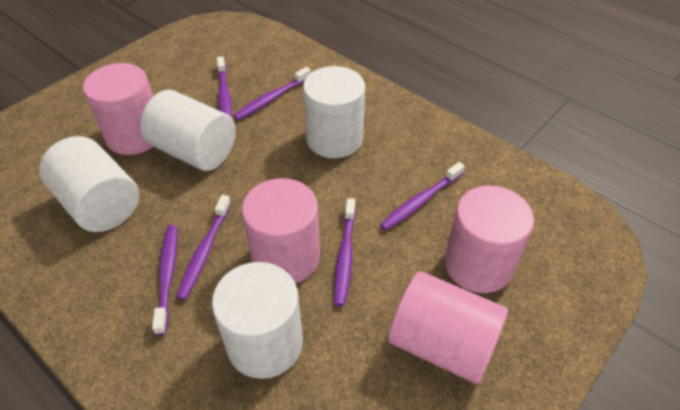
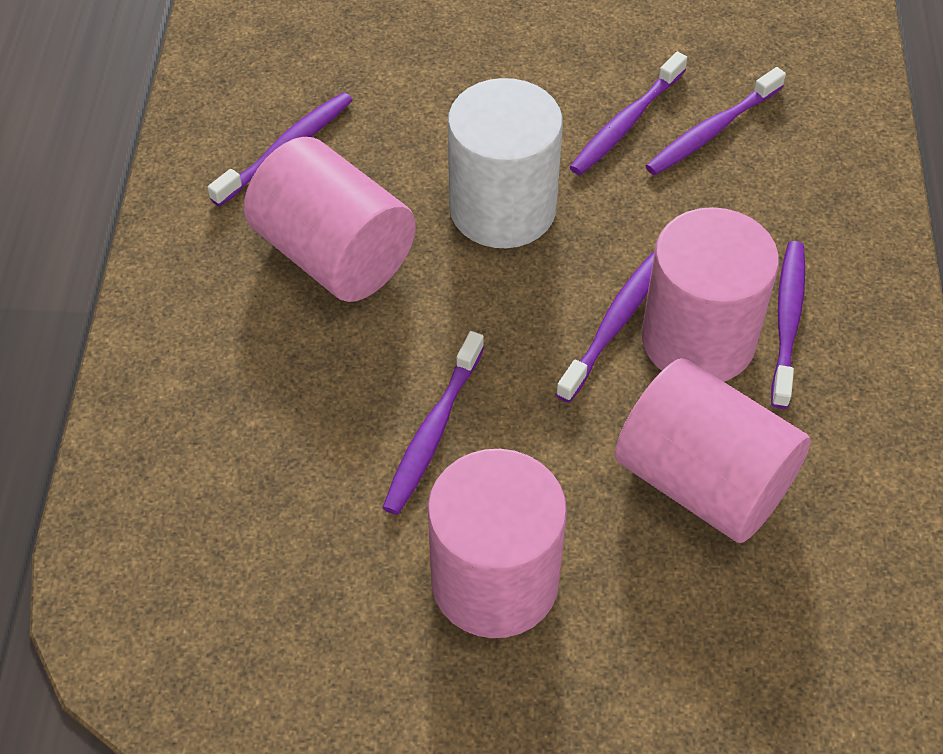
white cylinder: [39,136,139,232] [140,90,236,171] [212,262,303,379] [303,66,365,158] = 4 -> [448,78,563,248] = 1

